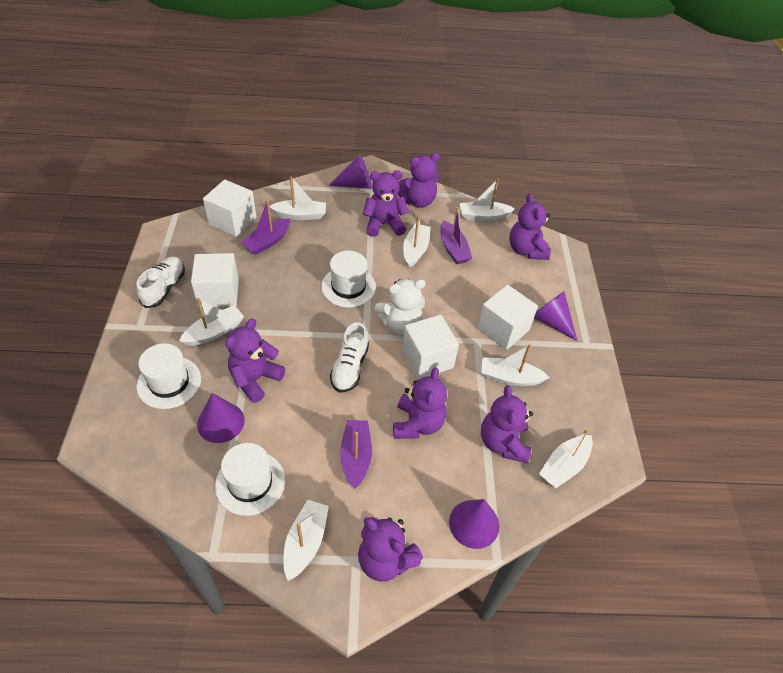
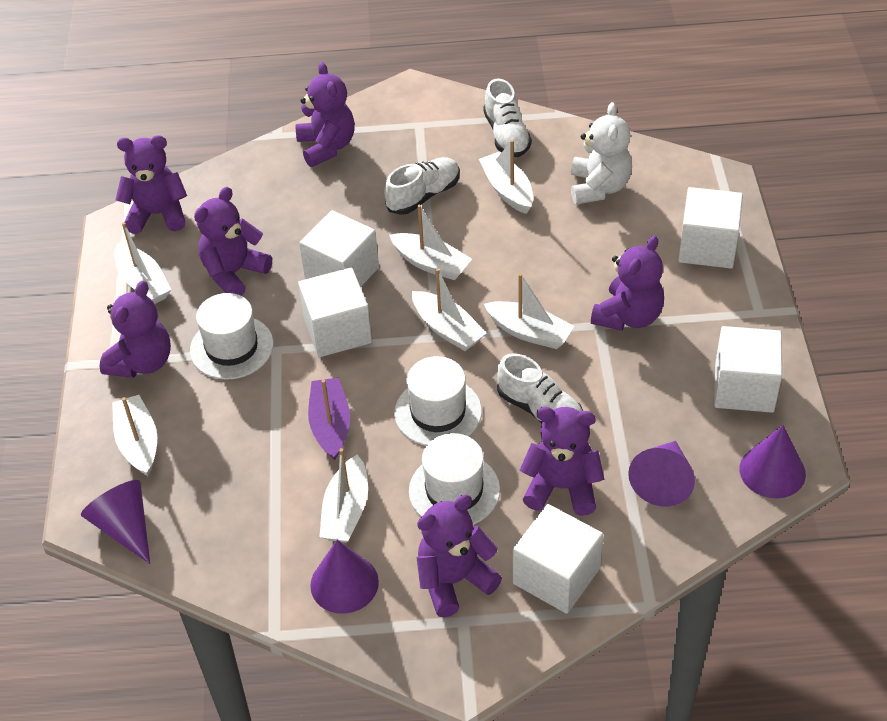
purple boat: [240,200,290,255] [340,420,372,489] [440,207,472,264] = 3 -> [308,378,350,460] = 1
white cube: [191,253,239,308] [203,179,256,237] [402,315,459,379] [477,285,538,350] = 4 -> [298,267,372,357] [299,210,379,287] [513,504,603,614] [678,187,743,269] [714,326,782,413] = 5
white shoe: [136,257,185,308] [330,322,369,393] = 2 -> [384,157,460,215] [483,79,532,157] [497,353,583,424] = 3

